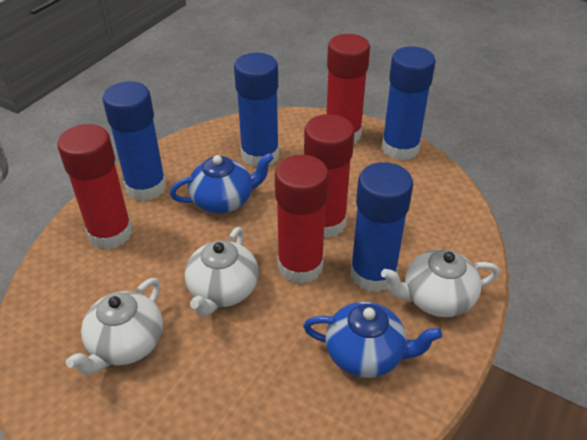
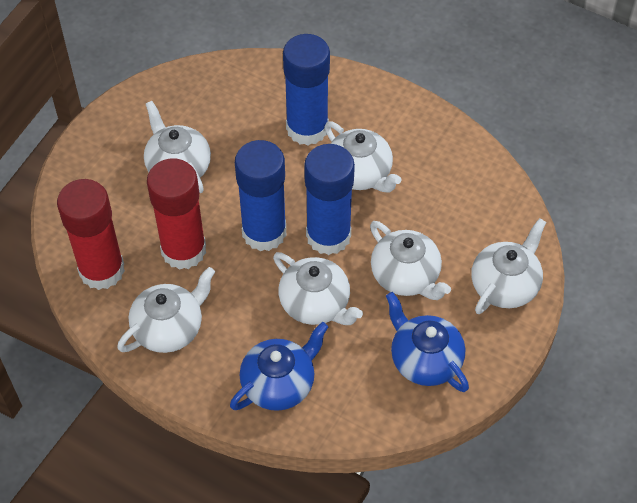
blue glue stick: [103,82,166,201] [234,53,279,167] [350,162,413,292] [381,46,436,161] = 4 -> [235,140,287,251] [283,34,330,145] [304,144,355,255] = 3
red glue stick: [58,124,132,249] [275,155,329,284] [304,114,355,238] [326,34,370,143] = 4 -> [57,179,125,290] [147,159,206,270] = 2
white teapot: [66,278,163,375] [185,227,259,317] [381,250,500,317] = 3 -> [117,267,215,353] [144,101,211,193] [273,252,363,325] [325,122,402,193] [370,221,451,300] [471,218,546,314] = 6

